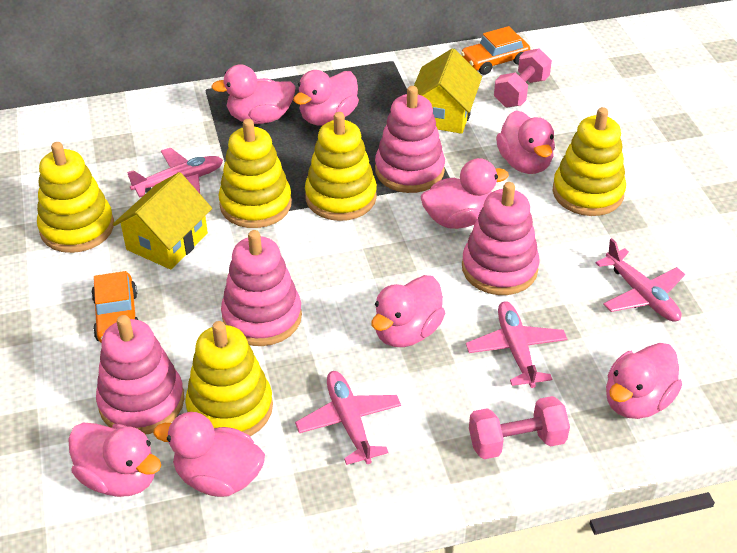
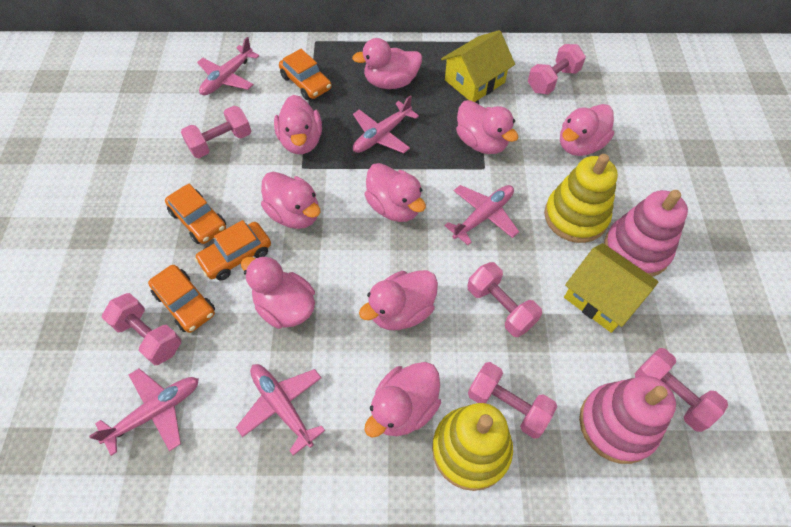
orange car: [91,271,138,343] [461,26,530,75] = 2 -> [148,265,215,333] [165,184,226,244] [194,220,271,281] [279,49,332,100] = 4
pink duck: [68,423,161,497] [154,412,265,497] [211,65,295,124] [293,70,359,126] [371,275,445,347] [420,158,509,229] [496,110,555,174] [606,343,682,419] = 8 -> [241,255,315,329] [261,172,320,229] [274,95,322,154] [352,38,422,89] [359,270,438,330] [364,163,426,222] [364,362,441,438] [456,100,519,154] [560,104,614,156] = 9
pink dumbbell: [469,396,570,459] [494,48,552,108] = 2 -> [102,293,181,365] [181,106,251,158] [467,262,542,337] [468,362,557,439] [528,44,586,94] [635,348,728,432] = 6
pink plane: [127,148,223,198] [295,371,401,465] [466,301,567,388] [596,238,685,322] = 4 -> [89,368,199,456] [197,37,259,95] [236,364,325,456] [353,95,419,153] [444,185,519,245] = 5
pink stacking toy: [96,315,184,435] [221,230,302,346] [375,86,445,193] [462,182,540,295] = 4 -> [579,376,676,464] [604,190,688,277] = 2
yellow stacking toy: [37,142,114,253] [185,321,273,436] [219,119,292,228] [305,112,377,221] [552,107,626,216] = 5 -> [432,403,513,491] [544,154,618,243] = 2

